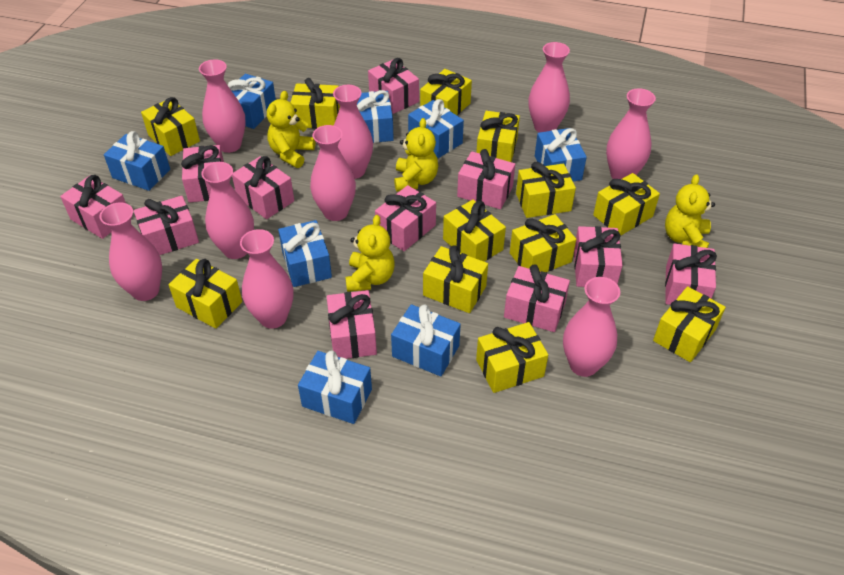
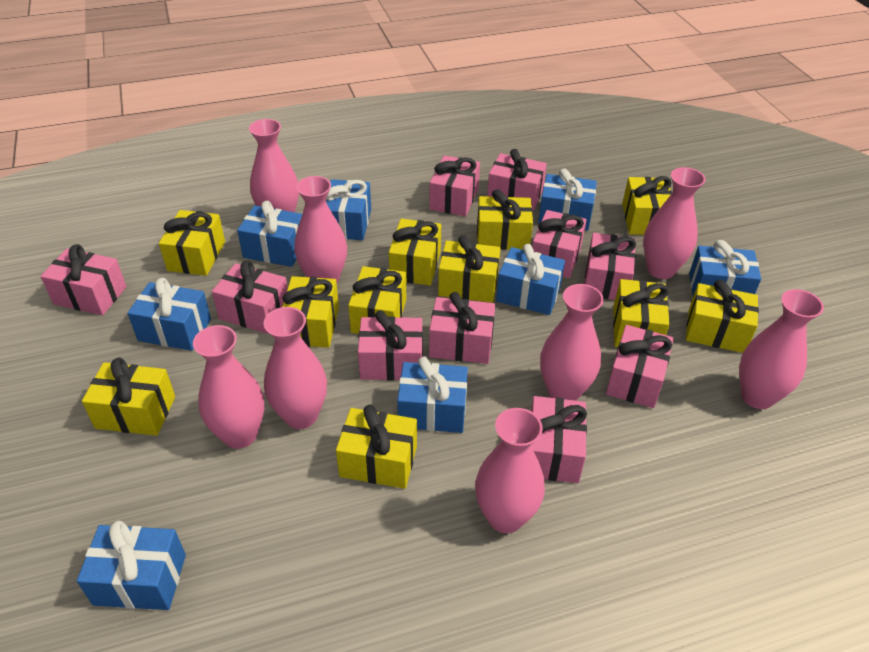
pink gift: [60,175,126,239] [134,196,199,255] [181,145,224,203] [232,156,294,219] [327,290,377,359] [368,58,419,114] [375,185,436,251] [457,149,515,209] [504,264,570,332] [574,226,623,287] [665,243,717,305] = 11 -> [41,244,127,315] [212,260,288,334] [358,310,423,380] [429,155,480,217] [429,292,495,364] [487,149,547,211] [531,396,587,483] [532,210,587,278] [585,233,636,300] [606,325,674,408] = 10
pink vase: [100,202,162,301] [199,59,246,153] [201,162,254,259] [240,229,293,329] [310,125,356,221] [333,85,373,179] [529,42,570,133] [563,277,620,377] [606,88,656,179] = 9 -> [193,325,264,449] [249,119,299,212] [263,307,327,429] [294,176,347,283] [475,408,545,533] [540,284,604,401] [643,167,706,279] [739,289,824,409] = 8
yellow gift: [141,97,200,156] [168,259,242,329] [290,78,340,129] [420,69,472,115] [423,245,488,313] [443,200,506,261] [476,111,520,162] [476,322,548,393] [510,214,576,272] [516,162,576,218] [593,173,660,236] [653,286,726,362] = 12 -> [82,357,175,436] [159,210,225,276] [282,276,339,348] [336,405,417,489] [348,266,406,334] [389,219,441,286] [438,235,501,303] [477,189,533,250] [613,279,670,347] [622,176,672,235] [686,280,759,353] = 11
yellow teddy bear: [267,91,315,168] [345,215,394,292] [394,118,438,192] [665,174,715,248] = 4 -> none = 0

